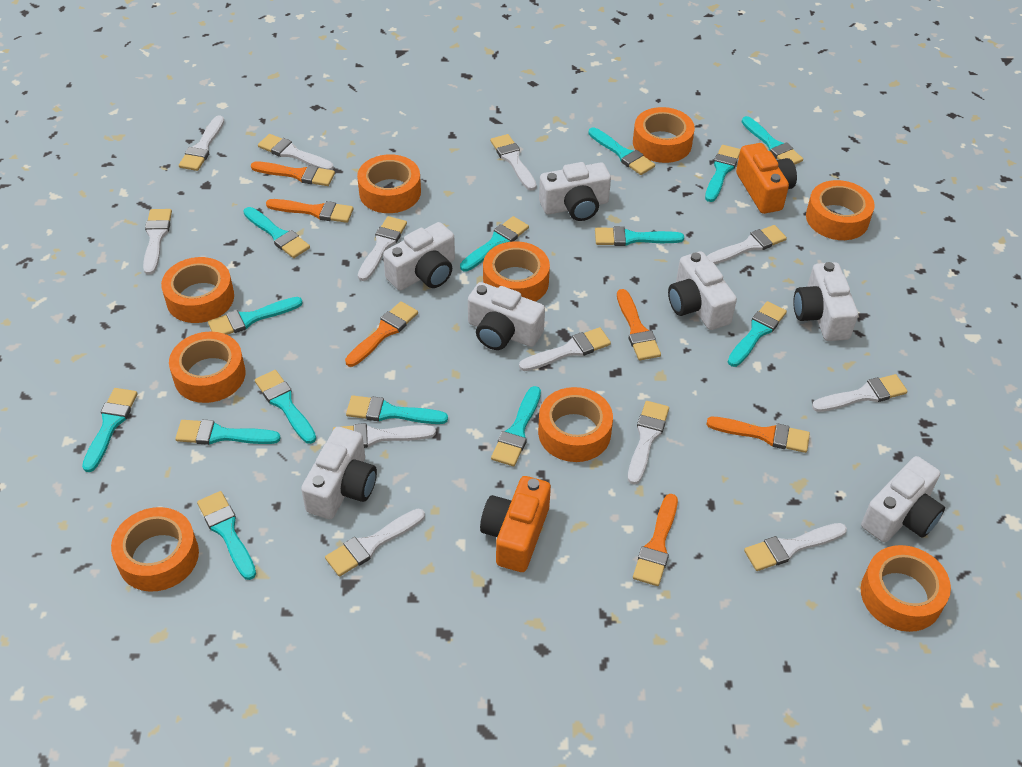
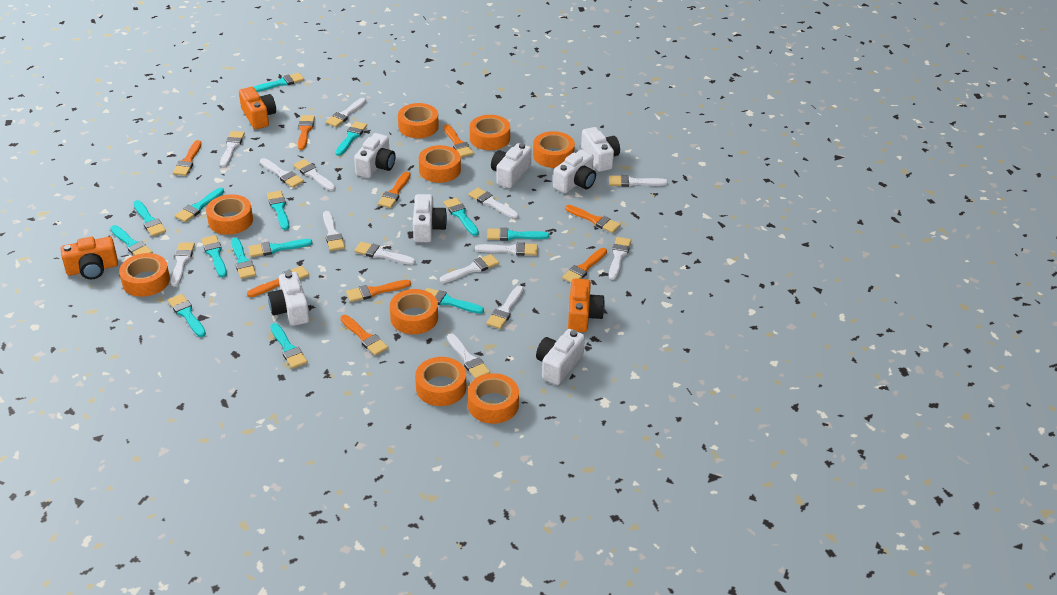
orange brush: [251,161,335,186] [266,199,353,223] [345,301,418,367] [617,289,661,361] [633,494,678,586] [707,417,810,453] = 6 -> [173,140,202,176] [247,266,309,297] [298,115,315,150] [340,315,388,356] [346,280,411,302] [378,172,410,208] [444,124,474,157] [562,248,607,283] [565,205,621,233] = 9
orange camera: [480,476,551,572] [736,143,797,214] = 2 -> [61,237,118,279] [239,87,276,129] [568,279,605,332] = 3
white brush: [143,209,172,275] [179,115,224,171] [258,134,334,170] [325,509,425,576] [333,423,436,448] [358,216,407,281] [490,134,537,191] [519,327,611,371] [628,401,669,485] [707,225,787,264] [744,523,847,571] [812,374,908,412] = 12 -> [171,242,195,286] [220,131,245,167] [260,158,304,188] [293,159,335,191] [323,211,345,251] [326,98,366,127] [354,242,416,265] [440,254,499,283] [447,334,490,379] [468,188,519,219] [475,242,538,256] [486,285,524,329] [609,175,668,187] [609,237,631,280] = 14

